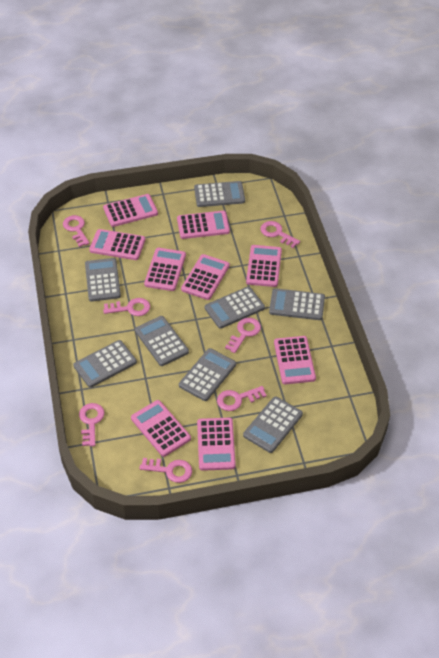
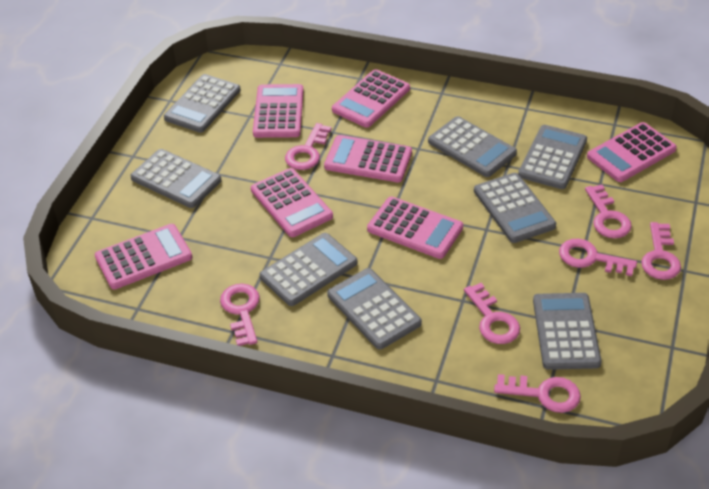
pink calculator: [89,229,145,260] [103,194,158,227] [131,400,191,457] [144,248,186,291] [177,211,230,239] [181,254,230,300] [197,418,236,471] [246,245,282,287] [274,336,316,384] = 9 -> [95,224,192,290] [251,168,333,237] [253,84,304,138] [324,135,412,182] [332,69,410,128] [367,197,463,259] [587,122,677,182] = 7

